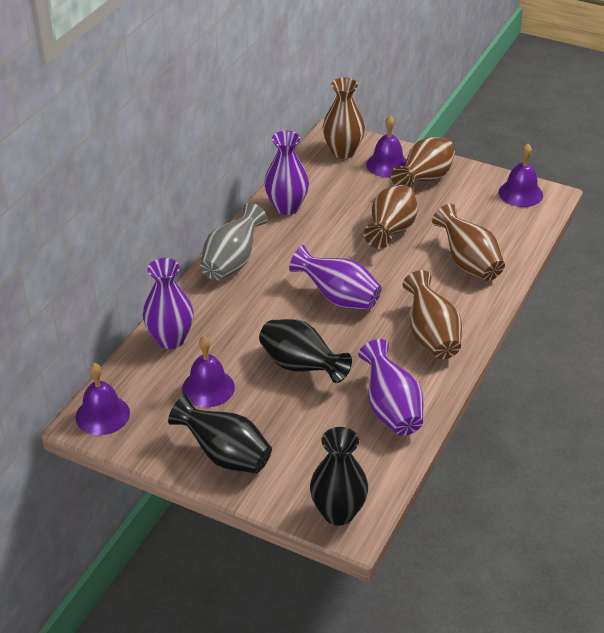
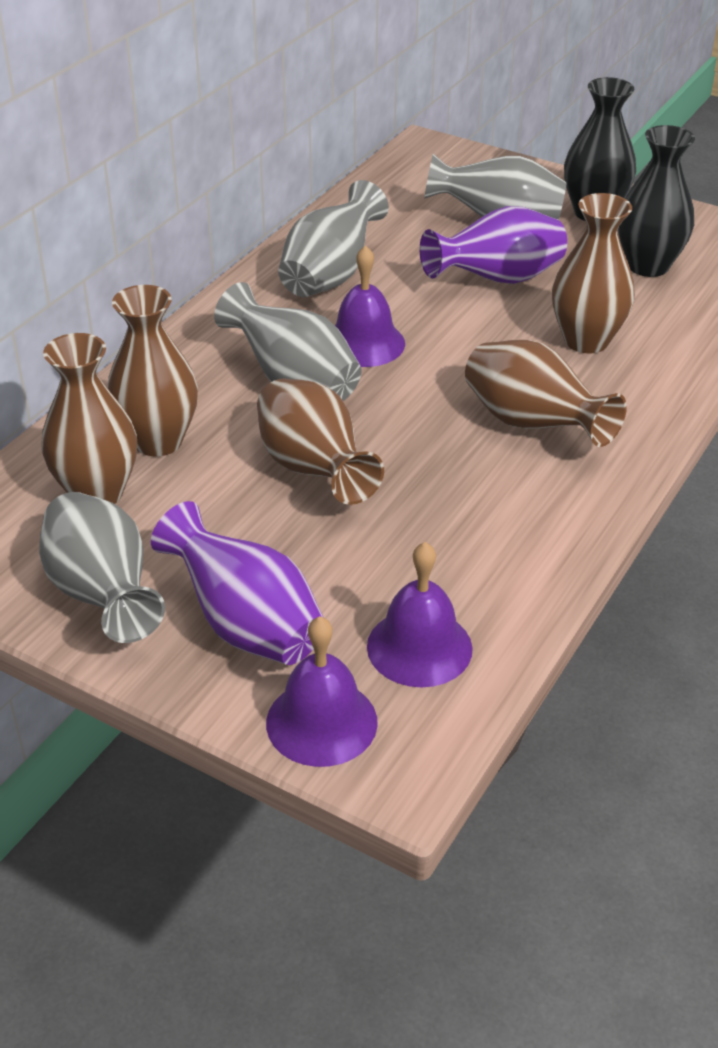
black vase: [168,395,272,474] [259,319,352,383] [310,427,368,526] = 3 -> [564,77,636,221] [618,125,695,277] = 2
grey vase: [200,203,267,281] = 1 -> [39,492,165,643] [214,282,362,401] [278,180,389,297] [424,154,566,220] = 4
purple bell: [76,363,130,435] [182,336,235,407] [366,115,407,178] [499,144,543,207] = 4 -> [266,616,378,767] [335,245,405,367] [367,542,473,687] = 3
purple vase: [143,258,194,349] [264,131,309,215] [289,245,382,310] [359,339,424,436] = 4 -> [151,501,323,665] [420,206,567,284] = 2

